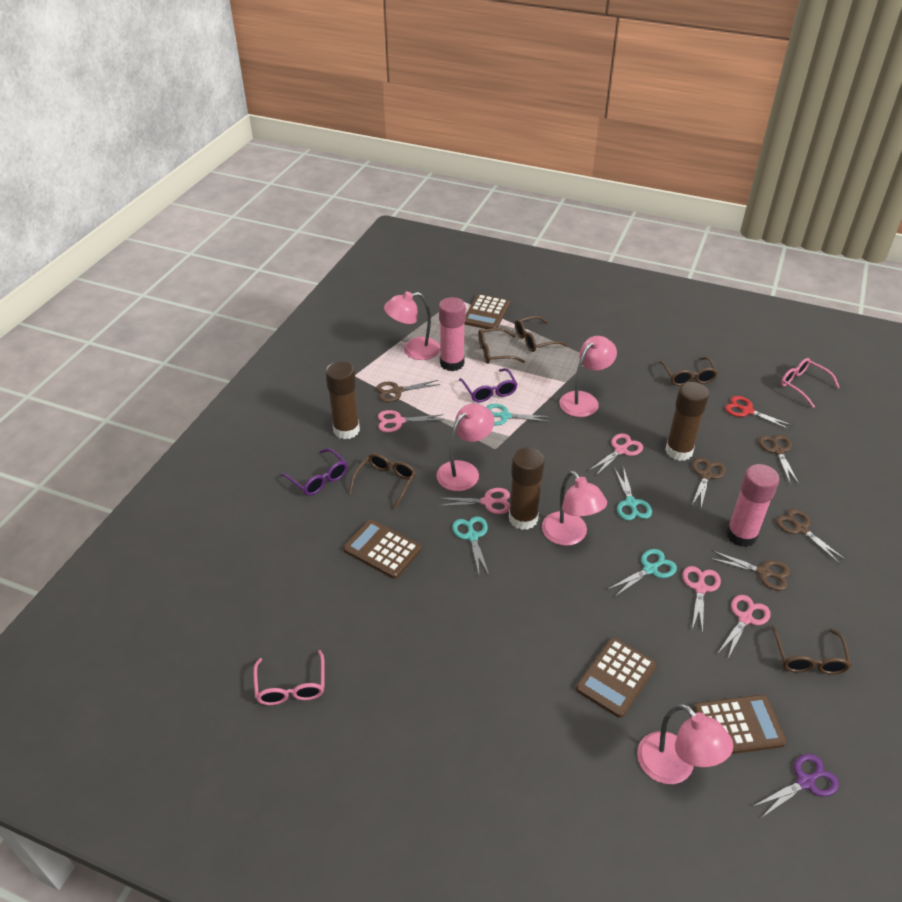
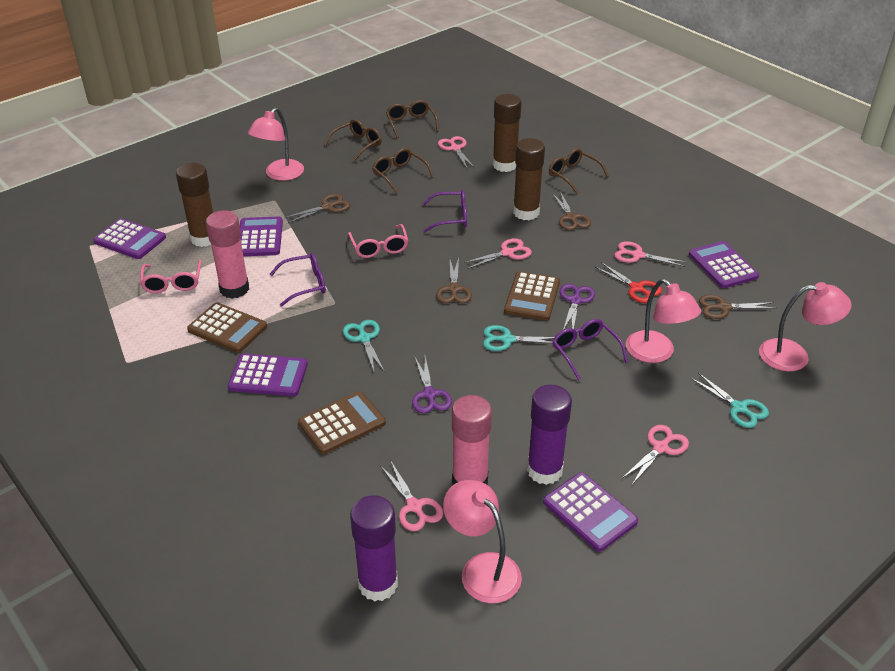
brown calculator: [343,520,421,579] [464,294,510,329] [576,638,657,718] [693,695,787,754] = 4 -> [187,302,267,353] [298,391,386,454] [504,271,560,321] = 3
brown glasses: [349,453,416,510] [478,328,525,364] [515,316,567,352] [659,357,718,386] [771,625,851,675] = 5 -> [324,119,382,162] [372,148,434,194] [386,100,439,138] [549,149,609,194] = 4
brown scissors: [376,380,441,402] [692,457,726,507] [709,551,791,591] [759,435,799,484] [776,509,846,564] = 5 -> [284,194,350,223] [436,258,472,303] [552,191,591,230] [699,295,777,319] = 4
pink lamp: [384,292,440,360] [436,404,494,491] [542,471,607,546] [559,336,617,417] [637,704,733,784] = 5 -> [248,108,304,181] [443,480,522,603] [626,279,701,363] [759,282,852,371] = 4
purple calculator: none = 0 -> [93,218,166,259] [228,353,308,396] [240,216,283,256] [543,472,638,552] [689,241,759,288] = 5
purple glasses: [281,448,348,496] [459,368,517,402] = 2 -> [270,253,326,307] [422,190,467,232] [552,319,628,381] = 3
purple glue stick: none = 0 -> [350,495,398,602] [527,385,572,485] = 2
purple scissors: [752,754,839,818] = 1 -> [412,357,452,413] [560,284,595,330] = 2
turquoise scissors: [452,516,489,575] [487,404,551,426] [607,549,677,597] [614,466,652,520] = 4 -> [343,320,385,372] [483,325,554,351] [691,373,769,428] = 3

